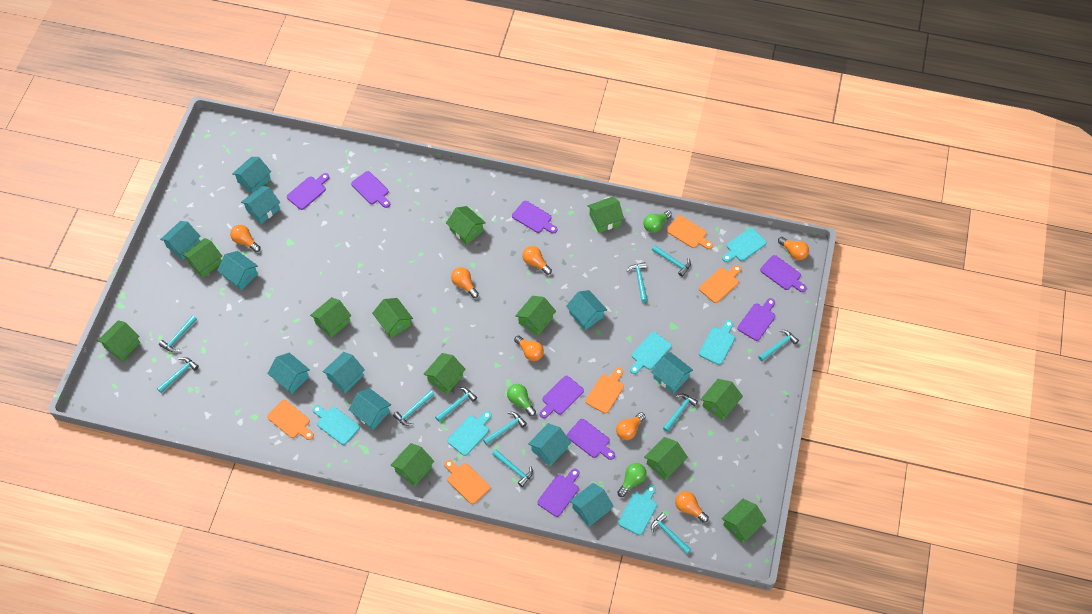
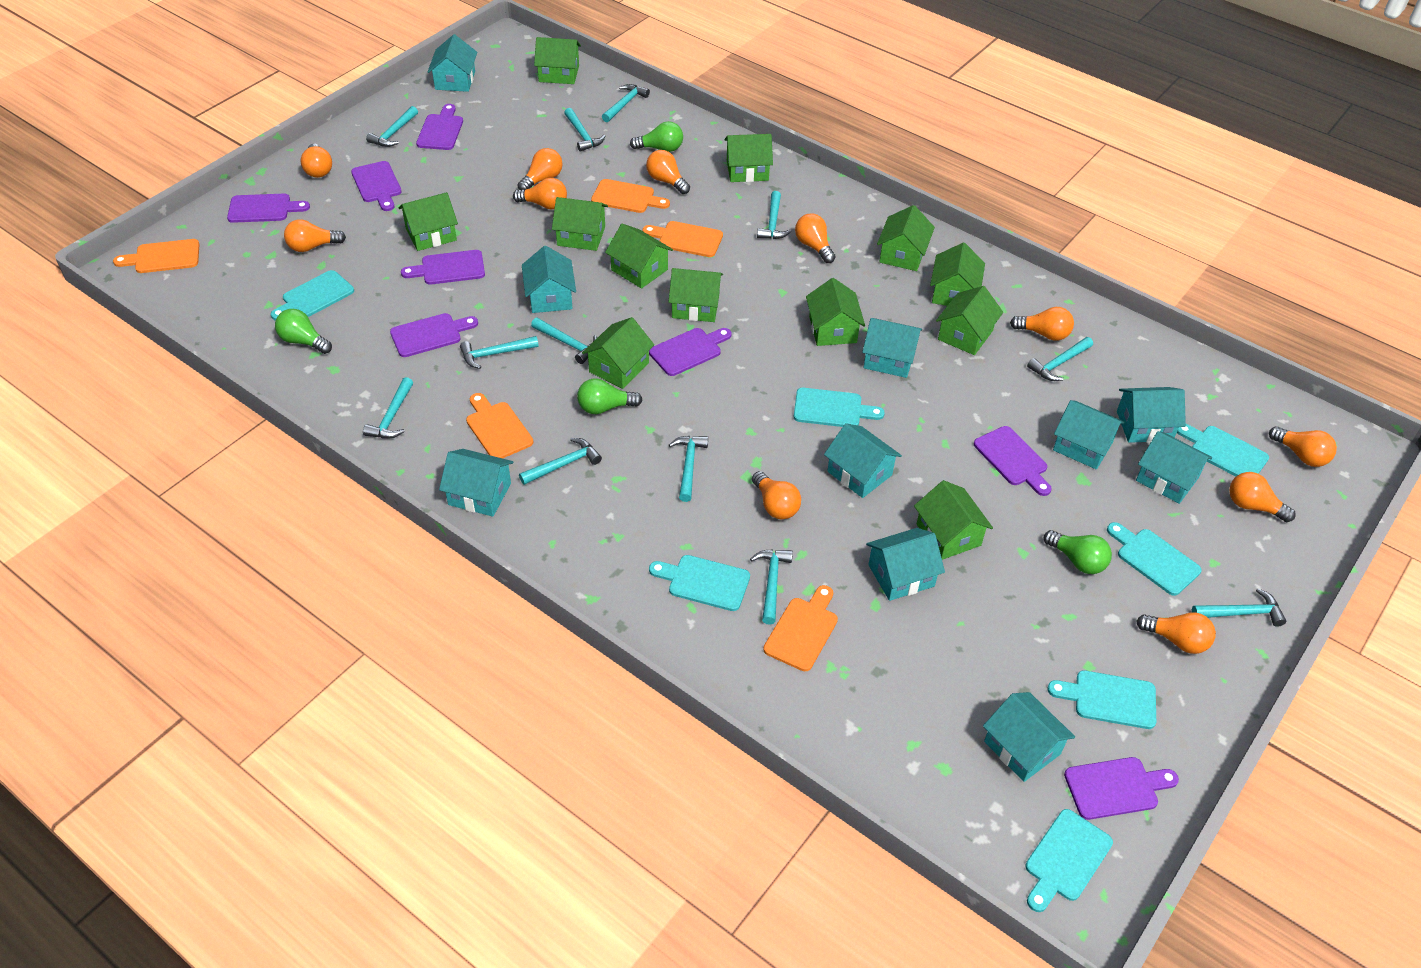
green light bulb: [507,384,536,416] [617,463,647,497] [643,211,672,233] = 3 -> [275,309,332,354] [577,379,642,414] [630,121,683,152] [1044,530,1112,574] = 4
orange light bulb: [230,225,261,252] [451,267,479,298] [514,336,544,361] [522,246,552,275] [616,412,645,440] [675,491,709,523] [778,237,809,260] = 7 -> [284,219,346,252] [301,144,332,178] [513,178,567,210] [517,148,563,190] [646,150,690,194] [752,471,801,519] [795,213,836,263] [1010,307,1074,341] [1136,612,1216,654] [1229,472,1296,522] [1269,426,1337,467] = 11
turquoise cutting board: [313,405,360,445] [447,411,492,456] [618,485,657,535] [630,332,672,374] [699,320,735,365] [722,228,767,262] = 6 -> [271,270,354,320] [649,555,750,611] [794,388,885,427] [1025,809,1113,912] [1047,670,1156,729] [1107,522,1202,596] [1177,424,1269,476] = 7
turquoise hammer: [157,357,199,393] [159,315,197,352] [393,390,434,426] [435,387,477,422] [483,412,527,445] [492,450,533,487] [627,262,648,302] [651,513,692,554] [652,245,691,277] [663,394,698,432] [758,330,799,361] = 11 -> [363,377,413,439] [366,106,418,147] [460,336,539,369] [519,438,602,485] [531,318,597,364] [564,108,605,152] [602,84,650,122] [669,436,708,502] [750,549,793,625] [757,191,791,239] [1027,337,1093,381] [1192,588,1286,627] = 12
turquoise house: [160,221,201,259] [217,251,258,290] [232,157,271,193] [241,186,280,224] [267,353,310,394] [323,352,365,393] [348,388,391,430] [528,423,572,466] [566,290,607,330] [570,483,614,527] [651,352,693,394] = 11 -> [428,34,477,92] [439,449,513,517] [522,246,576,313] [824,423,902,498] [862,318,922,378] [866,528,945,601] [983,692,1075,782] [1053,400,1124,469] [1117,387,1186,443] [1136,431,1212,504] = 10

